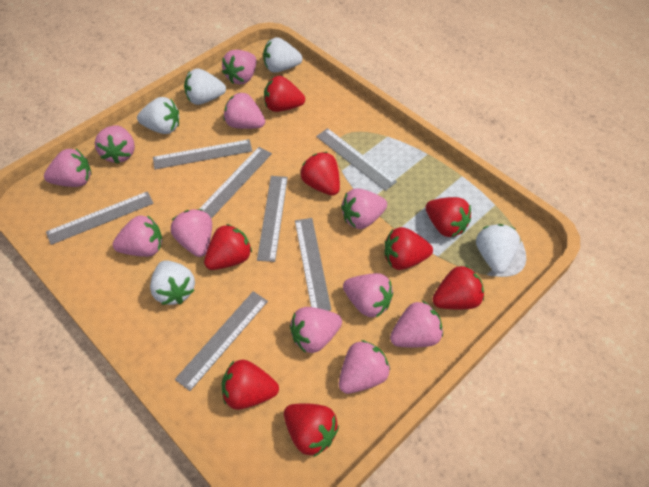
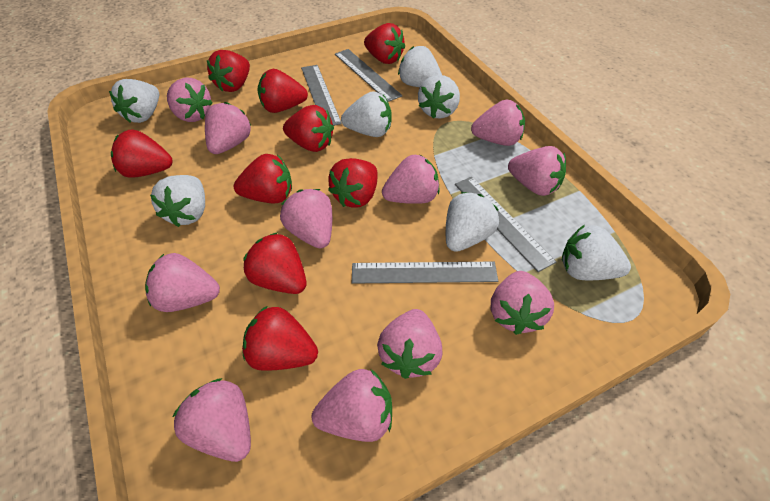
grey ruler: [46,191,154,245] [153,139,252,169] [175,291,268,391] [199,147,272,219] [257,176,288,262] [295,218,331,311] [316,128,397,191] = 7 -> [301,65,342,126] [335,49,403,102] [352,262,498,284] [455,177,556,272] = 4
red strawberry: [204,224,252,270] [222,359,279,410] [264,76,305,112] [284,403,339,457] [300,152,340,196] [384,227,433,270] [425,197,471,237] [433,265,484,309] = 8 -> [111,129,172,177] [207,50,250,92] [234,154,292,203] [242,306,318,371] [243,232,306,294] [257,69,308,113] [283,105,334,152] [328,158,377,208] [364,23,405,64] = 9
white strawberry: [137,97,179,134] [150,260,195,305] [184,68,226,105] [263,37,303,73] [476,224,520,274] = 5 -> [109,79,159,123] [150,175,205,227] [341,91,392,137] [398,46,442,87] [418,75,460,119] [446,192,499,252] [562,225,631,280] = 7

